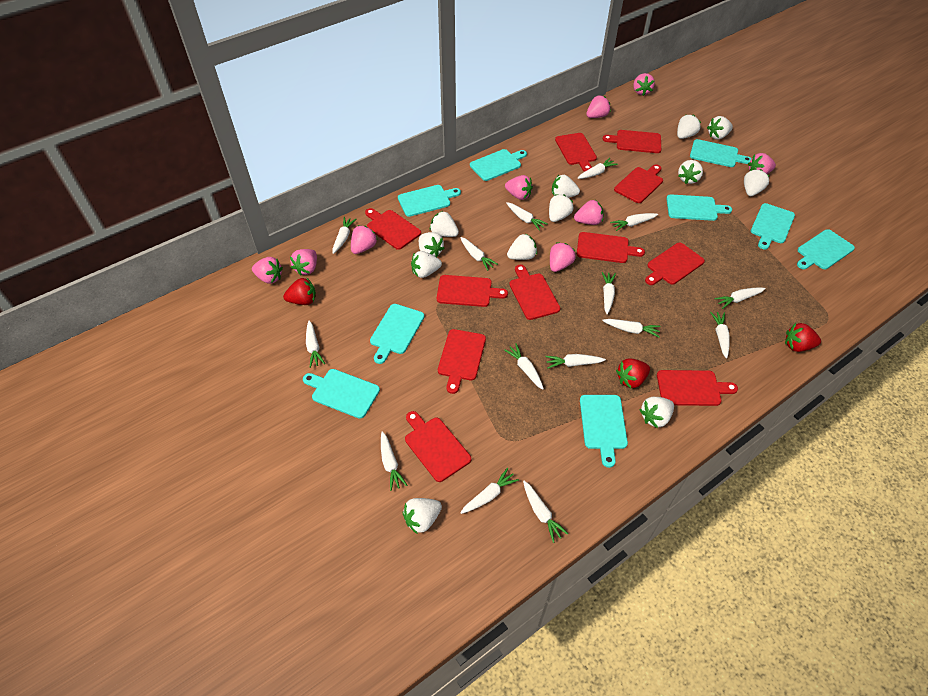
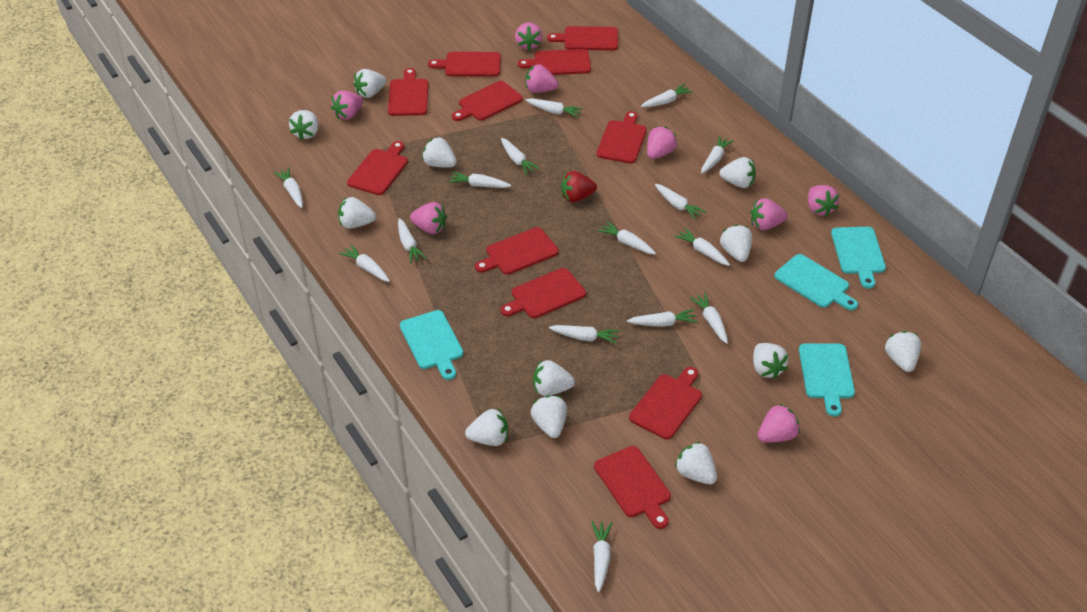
pink strawberry: [252,257,283,284] [290,249,317,275] [351,225,378,254] [505,175,533,200] [550,242,576,272] [574,200,604,225] [586,95,611,118] [633,73,655,96] [748,153,776,174] = 9 -> [331,91,363,120] [410,202,447,234] [515,22,542,51] [525,64,559,93] [647,127,677,159] [751,198,788,230] [758,404,800,443] [808,185,839,217] = 8
red strawberry: [283,277,316,305] [616,358,650,388] [785,323,821,352] = 3 -> [561,171,597,202] = 1
turquoise cutting board: [303,369,380,419] [370,304,424,364] [398,185,461,217] [470,149,527,181] [580,395,628,468] [666,194,732,221] [690,139,751,167] [751,203,795,249] [797,229,855,269] = 9 -> [400,310,463,380] [774,254,858,310] [799,343,855,417] [831,227,886,289] = 4

